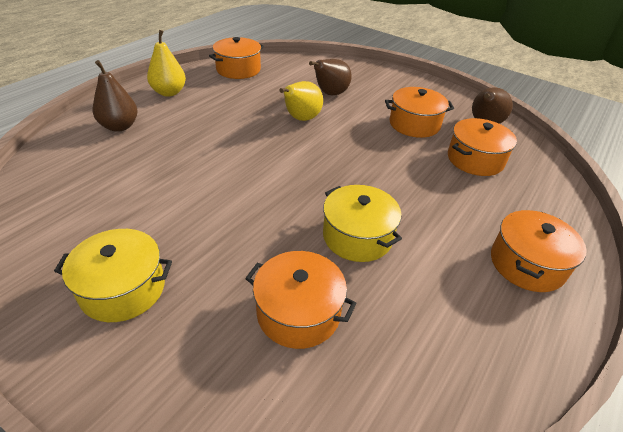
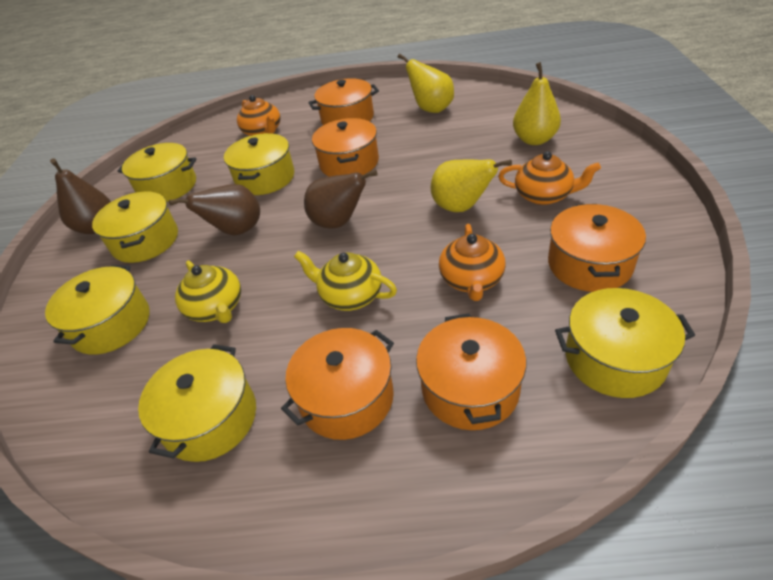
orange teapot: none = 0 -> [237,95,281,136] [439,224,506,301] [498,151,601,205] = 3
yellow pear: [147,30,186,97] [279,81,323,121] = 2 -> [398,54,454,113] [431,159,512,212] [513,62,561,145] = 3
yellow pot: [54,229,172,322] [323,185,402,262] = 2 -> [45,265,149,355] [92,192,178,263] [118,143,196,202] [138,344,256,462] [224,133,294,195] [555,288,695,398] = 6
yellow teapot: none = 0 -> [175,261,241,323] [294,251,397,311] = 2

